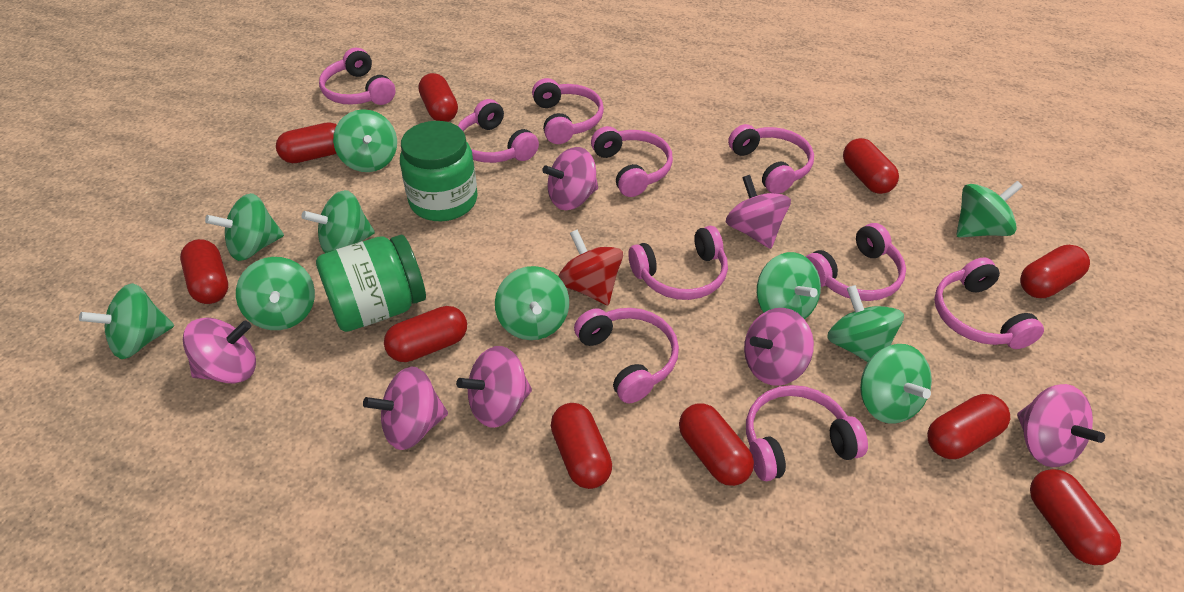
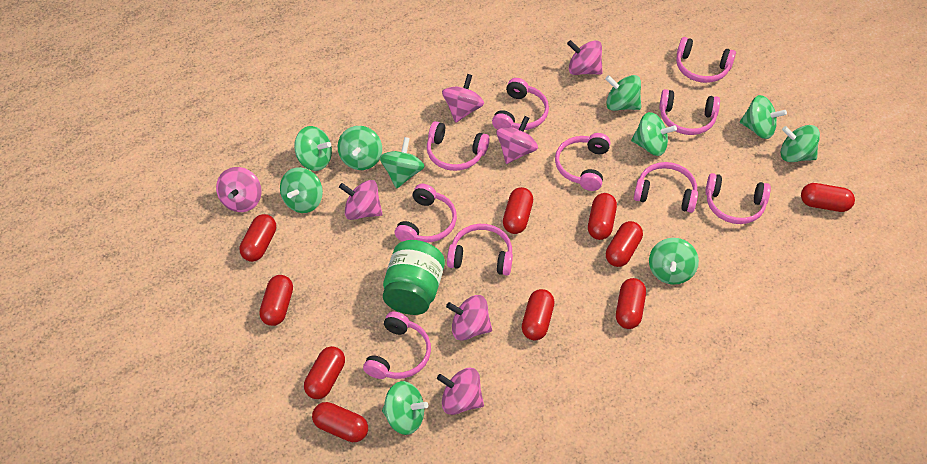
green jar: [316,235,426,332] [400,121,478,221] = 2 -> [383,240,445,315] = 1
red spinning top: [558,230,623,305] = 1 -> none = 0

